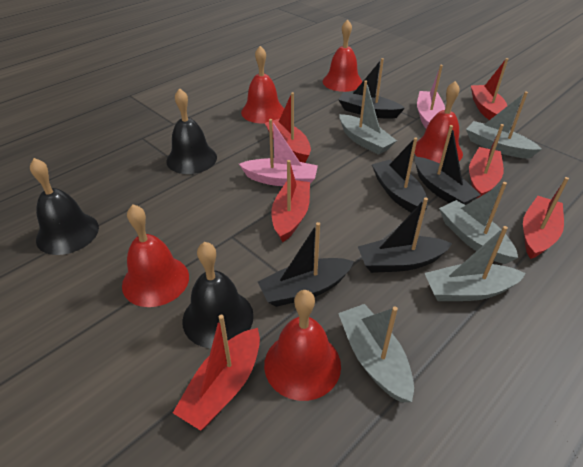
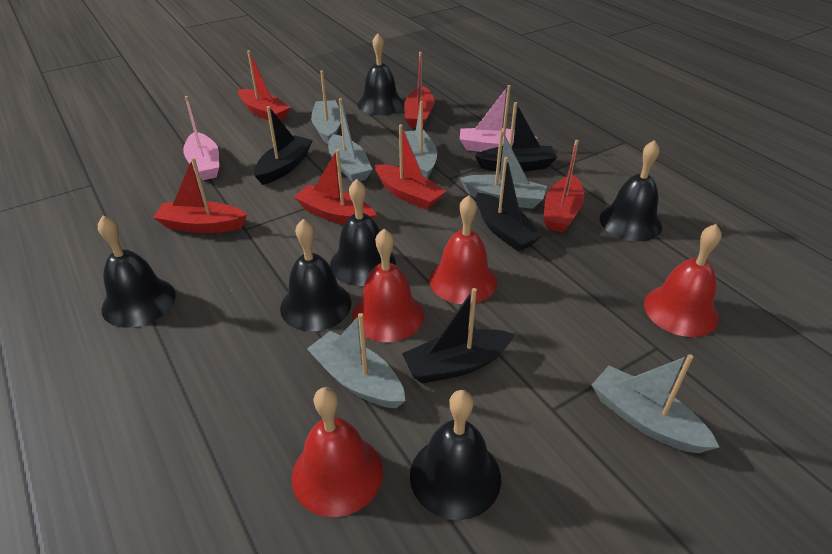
black bell: [30,158,99,255] [166,88,217,174] [182,242,254,348] = 3 -> [98,216,176,328] [280,219,352,331] [330,179,396,286] [357,33,404,115] [410,390,501,520] [600,140,662,241] = 6
black boat: [258,222,354,307] [338,58,405,119] [358,197,453,273] [372,137,428,213] [415,125,481,205] = 5 -> [254,106,313,185] [402,288,515,384] [475,102,557,172] [476,157,543,251] = 4
grey boat: [338,304,414,402] [340,81,397,155] [425,226,526,301] [439,182,518,264] [466,91,542,158] = 5 -> [307,313,405,408] [311,70,341,144] [328,98,373,182] [404,101,437,179] [460,130,547,209] [592,354,719,453] = 6
red bell: [122,204,189,307] [241,46,284,123] [264,290,341,401] [323,19,362,92] [414,81,463,163] = 5 -> [292,387,383,517] [352,229,424,342] [429,195,497,304] [644,224,722,337] = 4

